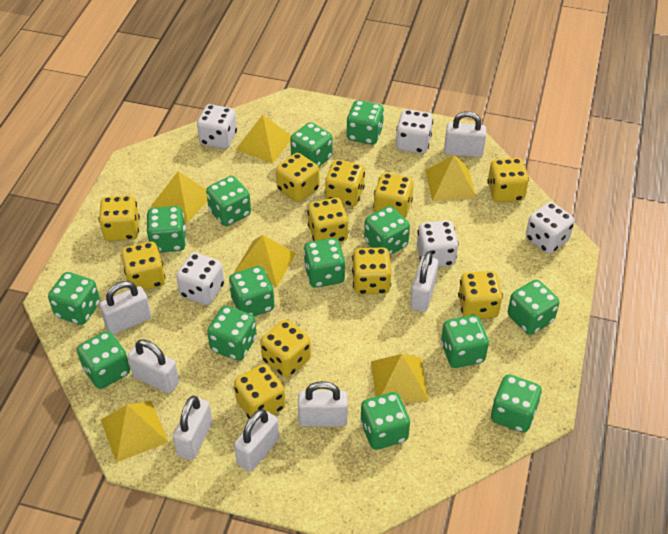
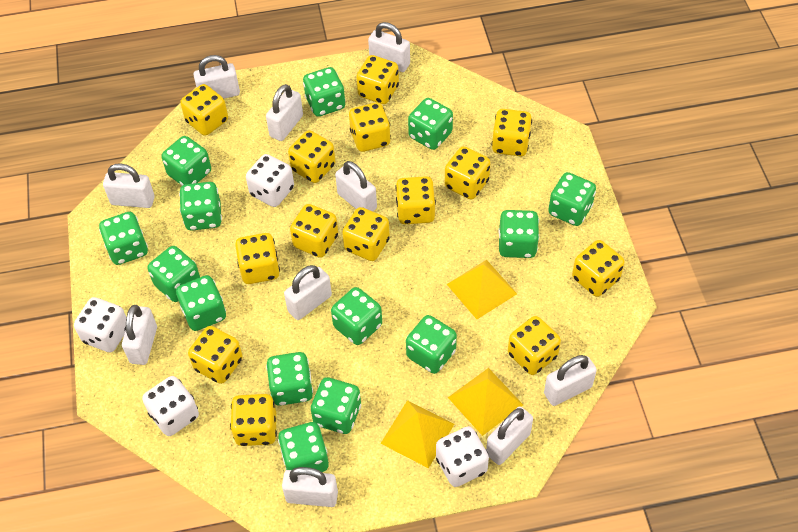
white dice: [176,253,224,305] [197,104,237,149] [396,109,433,154] [417,221,459,267] [526,202,575,254] = 5 -> [74,297,126,352] [142,376,199,436] [246,154,294,207] [436,426,489,487] = 4
white padlock: [100,281,151,334] [128,339,179,393] [173,396,212,460] [234,409,279,472] [298,381,348,427] [410,251,438,312] [444,111,487,158] = 7 -> [103,163,155,208] [122,305,157,365] [193,55,240,98] [266,84,303,141] [282,467,338,507] [284,265,332,320] [335,161,377,211] [368,22,410,72] [486,406,533,465] [544,355,597,406] = 10
yellow dice: [99,195,140,241] [121,242,165,290] [234,364,286,419] [261,320,311,378] [276,153,319,202] [307,198,349,242] [325,160,365,207] [352,247,391,295] [373,173,413,218] [458,271,503,319] [487,158,529,203] = 11 -> [180,84,228,136] [188,326,243,384] [230,394,277,446] [235,233,280,284] [288,130,335,183] [290,204,338,258] [342,207,390,261] [349,102,391,152] [356,55,399,104] [395,176,436,224] [445,146,491,199] [492,109,532,156] [508,316,561,375] [572,240,625,297] = 14
yellow pyramid: [101,401,168,463] [151,171,207,222] [234,235,296,287] [236,115,291,163] [371,354,429,403] [425,155,476,201] = 6 -> [380,400,454,468] [447,260,517,319] [448,368,523,436] = 3

